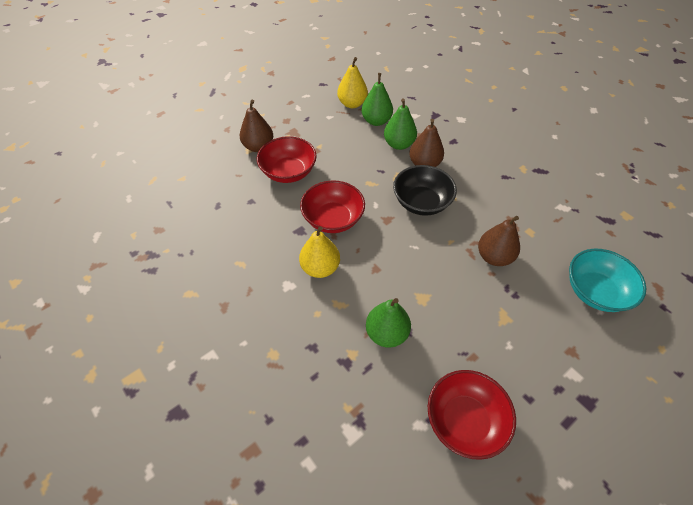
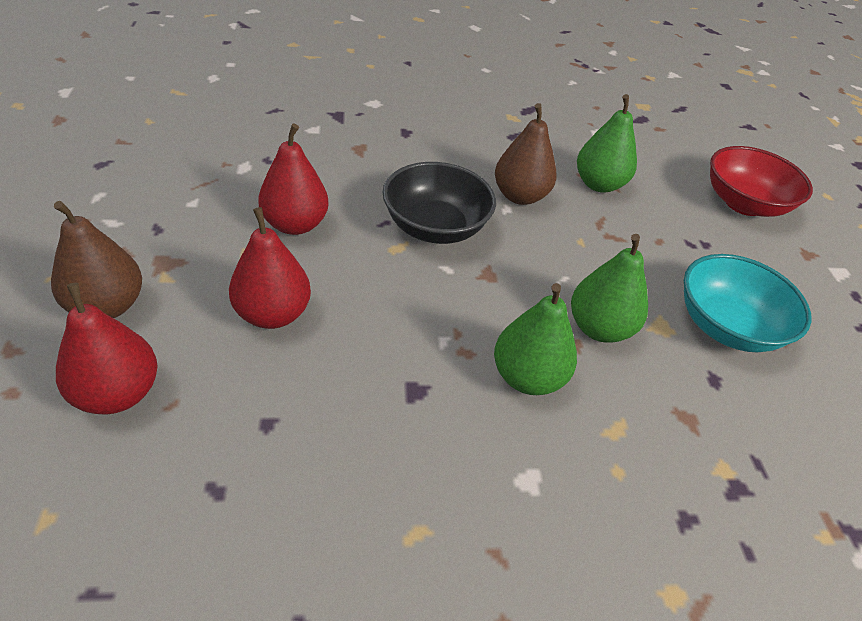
brown pear: [240,100,273,152] [409,119,444,167] [478,216,520,266] = 3 -> [51,201,142,318] [495,103,557,205] = 2
red bowl: [257,136,317,183] [300,180,365,233] [428,370,516,460] = 3 -> [710,146,813,217] = 1
red pear: none = 0 -> [56,283,158,414] [229,207,311,329] [258,124,329,235] = 3
yellow pear: [299,226,340,278] [337,57,368,108] = 2 -> none = 0

